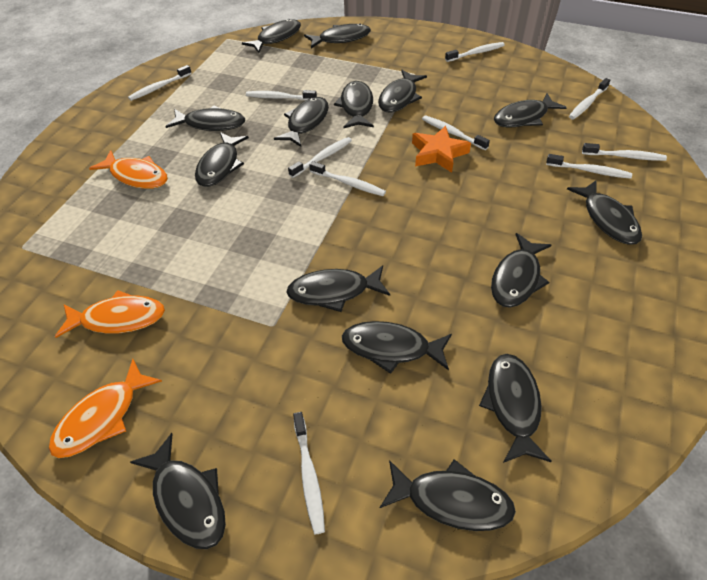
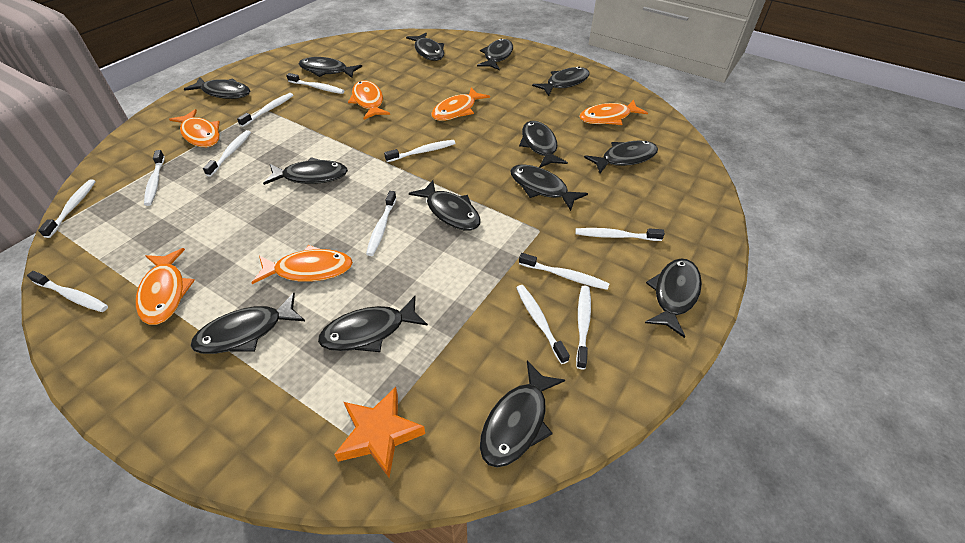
black fish: [130,433,226,549] [165,105,245,131] [195,132,249,187] [242,19,301,53] [274,97,329,147] [286,265,390,312] [304,24,371,48] [334,81,374,128] [342,321,452,374] [378,70,427,113] [380,459,516,531] [479,354,552,463] [491,233,551,308] [494,93,567,128] [567,180,642,245] = 15 -> [184,77,250,99] [190,293,305,354] [263,157,348,185] [299,57,362,78] [318,296,428,352] [406,33,444,61] [409,180,481,230] [477,38,513,70] [480,361,565,468] [510,164,588,211] [519,121,568,168] [532,67,590,96] [584,140,658,173] [645,258,702,338] = 14
orange fish: [49,359,162,458] [55,290,165,338] [89,150,168,189] = 3 -> [136,248,195,325] [169,109,220,147] [252,245,353,284] [348,81,390,120] [431,87,490,121] [579,100,648,125] = 6
white toothbrush: [128,65,192,101] [246,90,317,100] [288,137,352,178] [293,412,325,535] [309,161,386,196] [422,115,490,150] [445,42,505,62] [546,154,632,179] [569,78,610,120] [582,143,667,161] = 10 -> [27,271,108,312] [38,179,96,238] [144,150,165,206] [203,130,251,177] [237,93,293,127] [286,73,344,94] [366,191,396,256] [384,140,456,162] [516,285,570,364] [519,253,610,290] [575,228,665,241] [576,285,591,369] = 12

